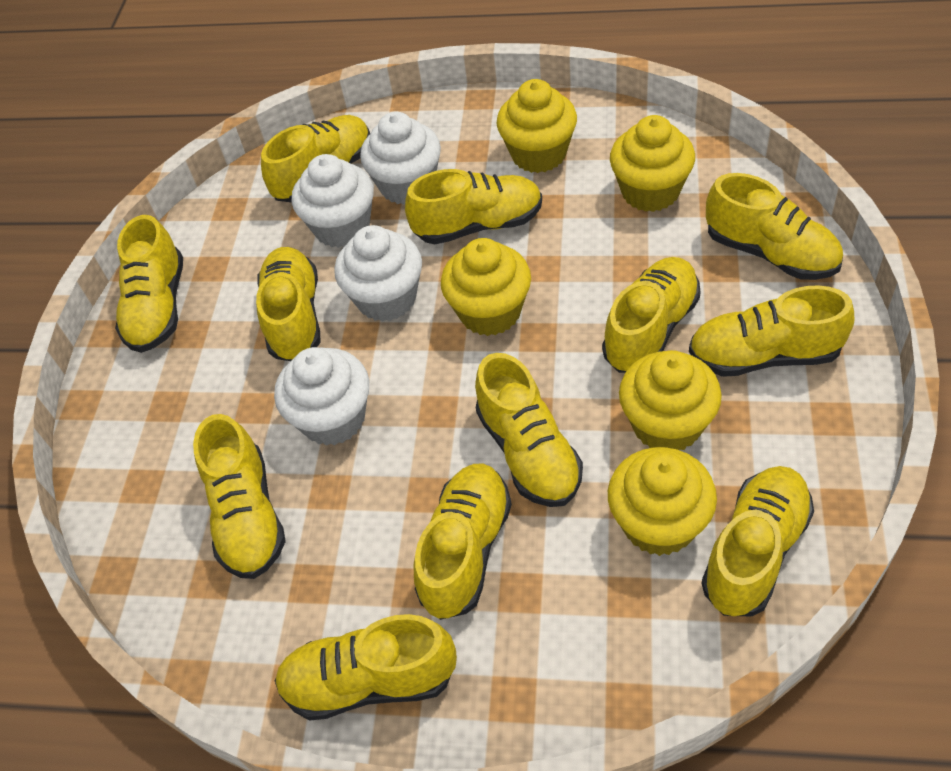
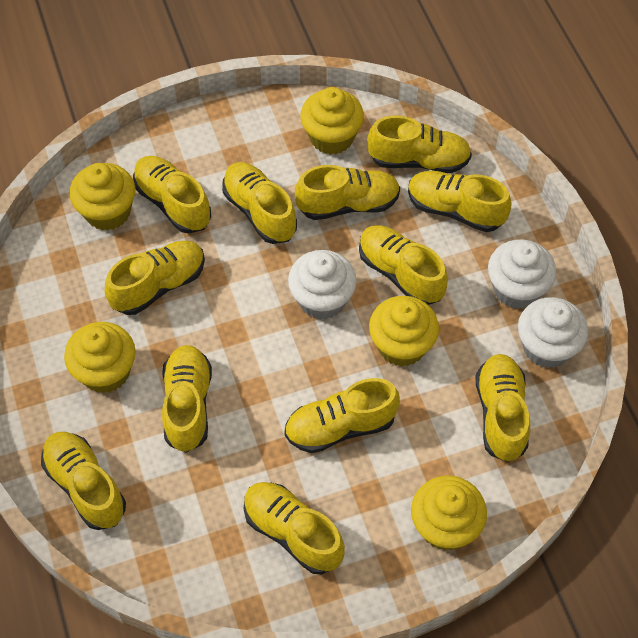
white cupcake: [274,347,369,446] [292,154,374,248] [334,225,422,322] [360,111,441,205] = 4 -> [288,250,357,320] [488,239,556,309] [518,297,588,368] = 3

